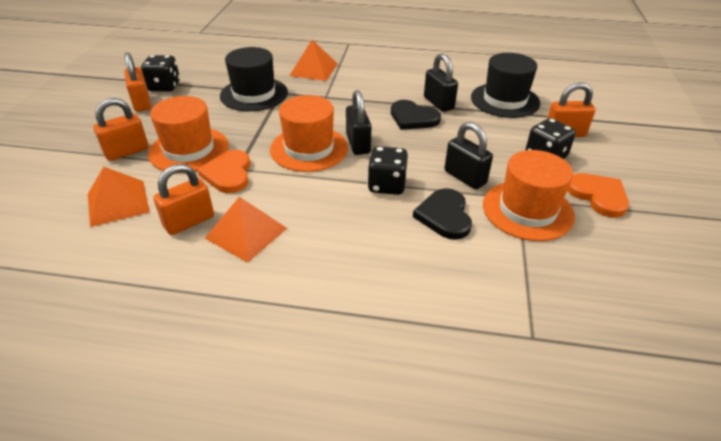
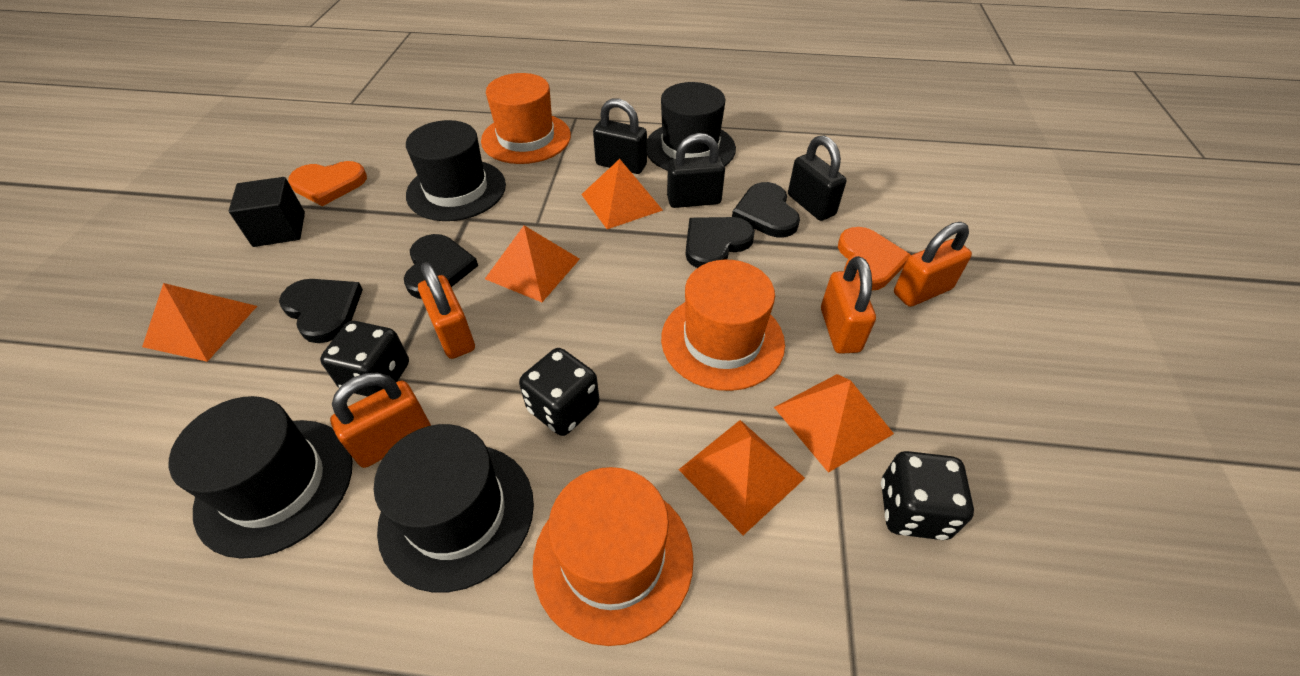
black cube: none = 0 -> [229,177,305,247] = 1
black hat: [220,47,288,111] [471,53,540,118] = 2 -> [169,396,353,559] [374,424,534,593] [406,120,506,221] [647,82,736,171] = 4
black heart: [391,100,441,130] [413,188,472,240] = 2 -> [279,279,363,343] [404,234,478,299] [686,217,755,268] [732,182,800,237] = 4
orange pyramid: [88,167,150,227] [205,197,287,263] [289,39,337,81] = 3 -> [142,283,257,362] [485,225,580,302] [581,159,663,229] [679,420,805,535] [774,374,894,473] = 5

